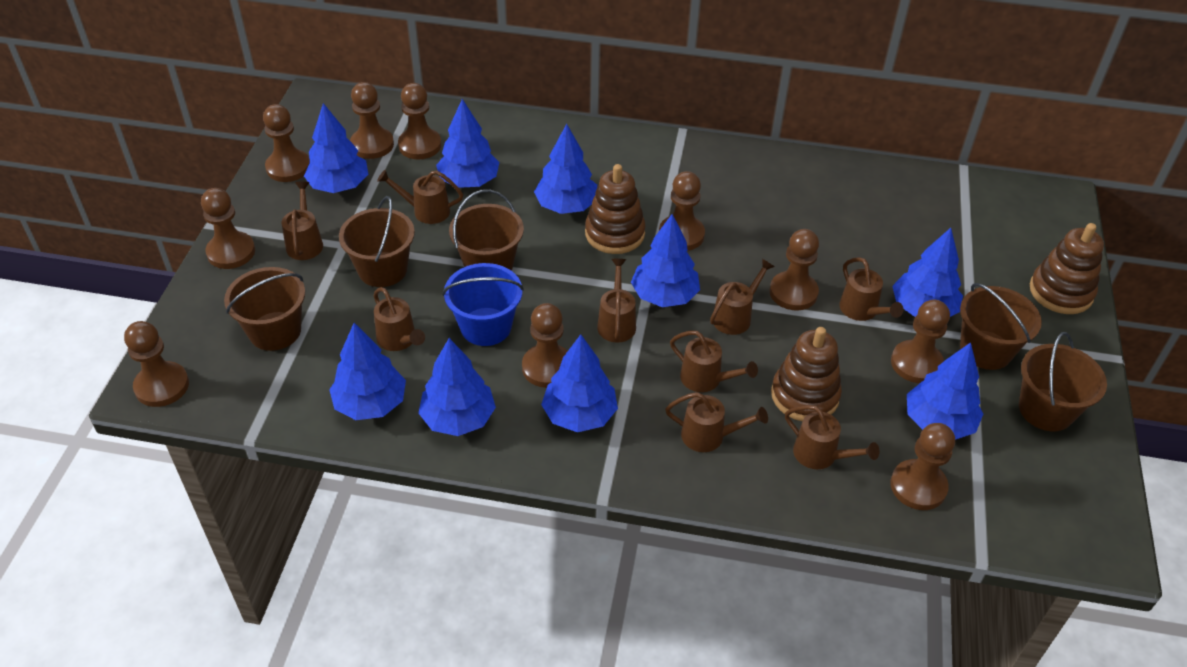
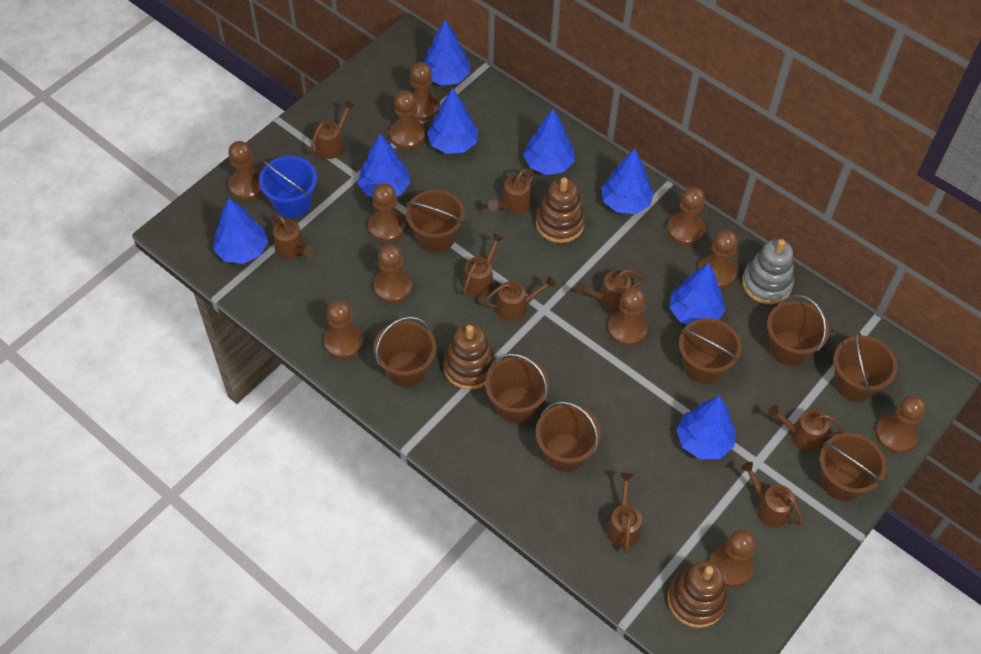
blue tree: [304,103,368,193] [329,323,406,420] [418,338,496,436] [436,99,499,188] [534,124,597,214] [541,334,618,432] [631,214,700,307] [892,228,963,317] [907,342,983,440] = 9 -> [213,198,268,264] [358,134,411,197] [423,20,470,86] [427,88,478,154] [523,109,575,175] [601,149,654,214] [669,263,726,325] [677,396,736,459] = 8
brown bucket: [224,267,305,351] [339,196,415,287] [449,189,524,271] [960,283,1042,370] [1019,332,1107,431] = 5 -> [373,317,436,387] [406,190,465,252] [485,353,549,423] [536,401,601,472] [679,318,742,384] [767,295,830,366] [820,433,886,501] [834,331,897,402] = 8
brown pawn: [124,321,189,407] [201,188,255,269] [263,104,310,182] [350,82,394,159] [398,83,441,159] [522,303,568,388] [659,171,705,251] [770,229,819,310] [890,423,955,510] [891,300,950,383] = 10 -> [228,141,263,200] [324,300,364,359] [368,183,406,242] [373,244,412,303] [389,90,425,149] [410,62,440,121] [608,287,647,346] [667,187,705,245] [698,230,738,289] [709,530,755,588] [875,395,926,454] = 11
grey stacking toy: none = 0 -> [742,239,794,304] = 1

